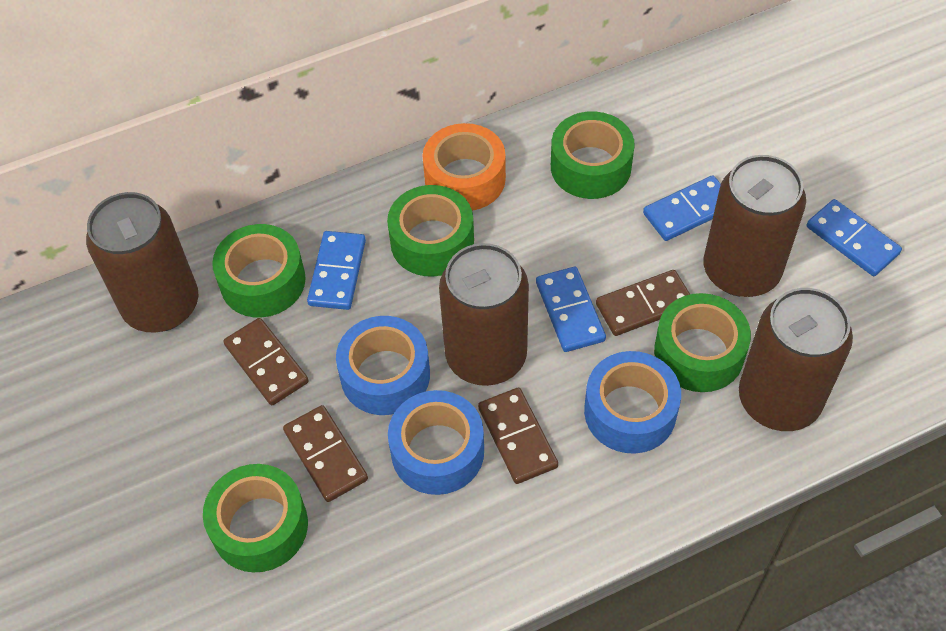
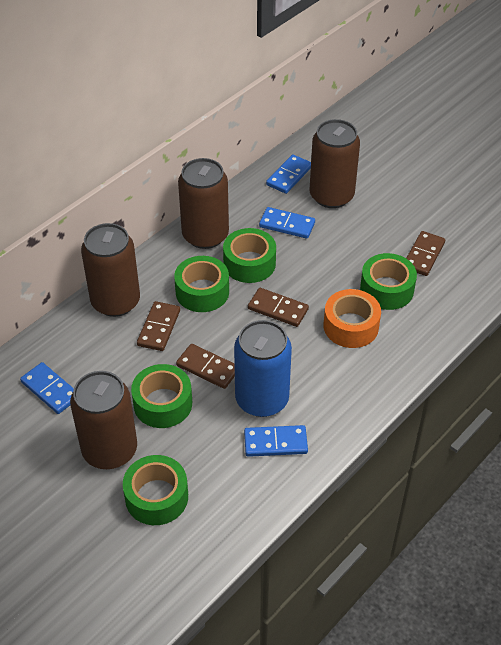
blue can: none = 0 -> [234,320,292,417] = 1
blue tape: [336,316,430,415] [388,390,484,495] [584,351,681,454] = 3 -> none = 0

